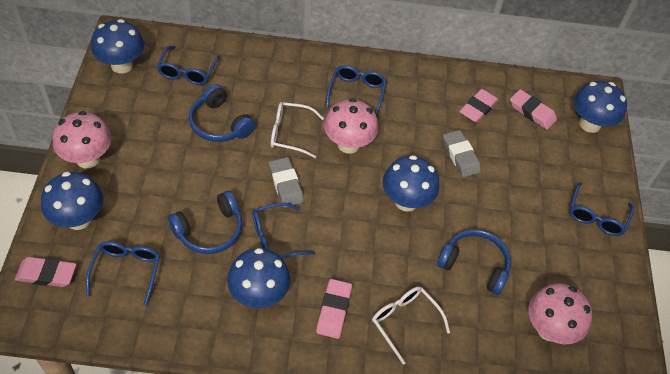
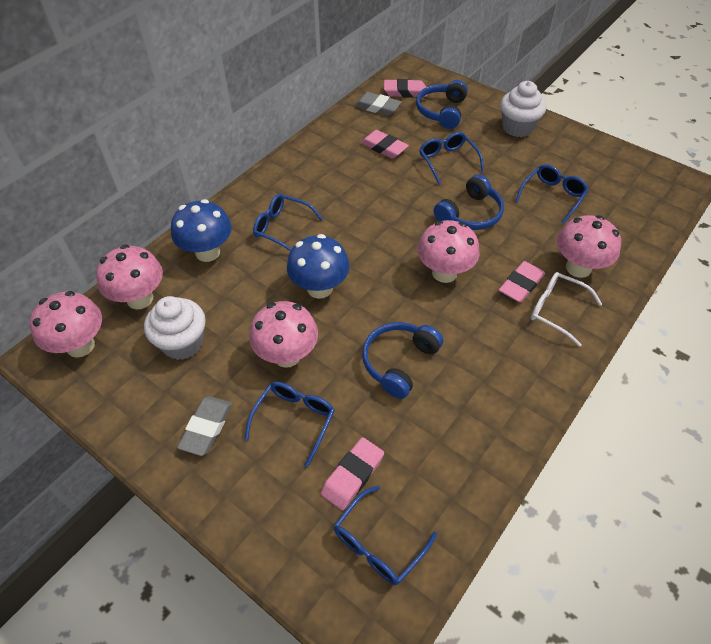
blue mushroom: [41,172,103,230] [91,19,144,74] [227,248,291,308] [383,155,439,212] [574,81,627,133] = 5 -> [171,199,232,262] [287,234,350,299] = 2
pink mushroom: [53,111,112,169] [324,98,378,154] [528,283,592,344] = 3 -> [29,291,102,358] [96,245,163,310] [249,301,318,368] [417,220,480,283] [557,215,621,278] = 5
white cupcake: none = 0 -> [144,296,206,360] [500,81,546,137] = 2
white glasses: [271,102,324,158] [372,286,450,365] = 2 -> [531,272,602,347] = 1

